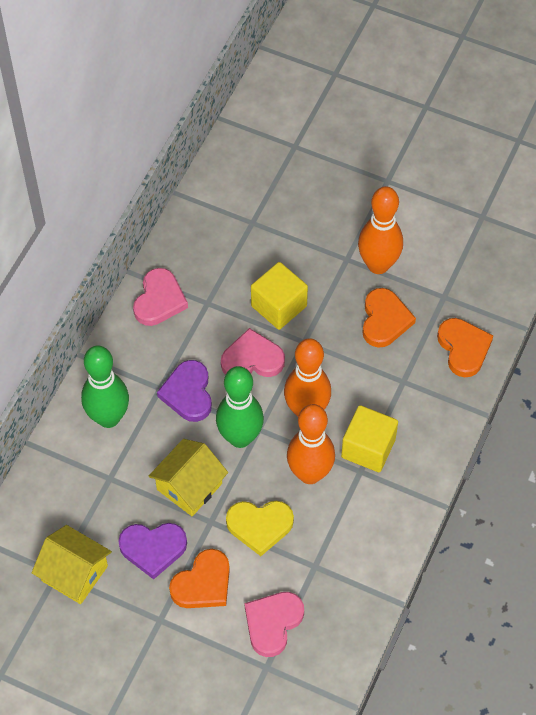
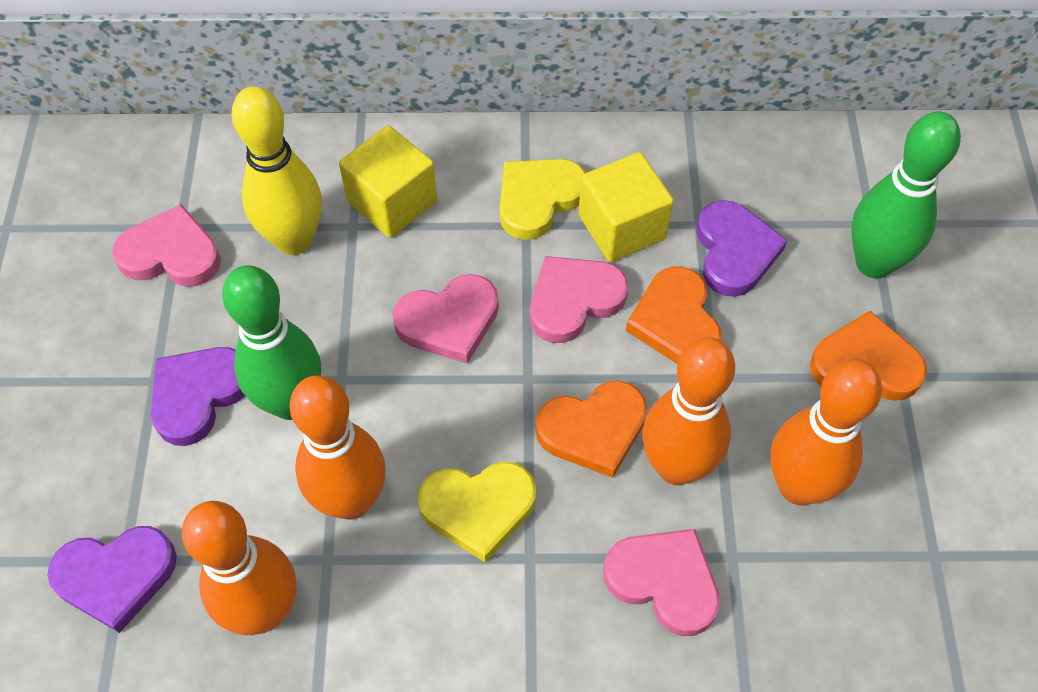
orange bowling pin: [284,338,331,417] [287,404,335,484] [358,186,403,274] = 3 -> [182,501,296,635] [290,375,386,520] [642,337,735,485] [770,359,882,505] = 4
pink heart: [133,268,188,326] [221,328,285,377] [245,592,304,657] = 3 -> [112,204,221,287] [393,274,499,364] [530,256,628,343] [603,529,720,636] = 4
purple heart: [118,523,187,580] [157,360,212,422] = 2 -> [47,526,177,633] [151,347,245,446] [696,200,787,297] = 3
yellow bowling pin: none = 0 -> [232,86,322,255] = 1
yellow heart: [226,501,294,556] = 1 -> [418,462,536,563] [500,159,586,240] = 2
yellow house: [31,525,112,604] [148,439,228,516] = 2 -> none = 0

